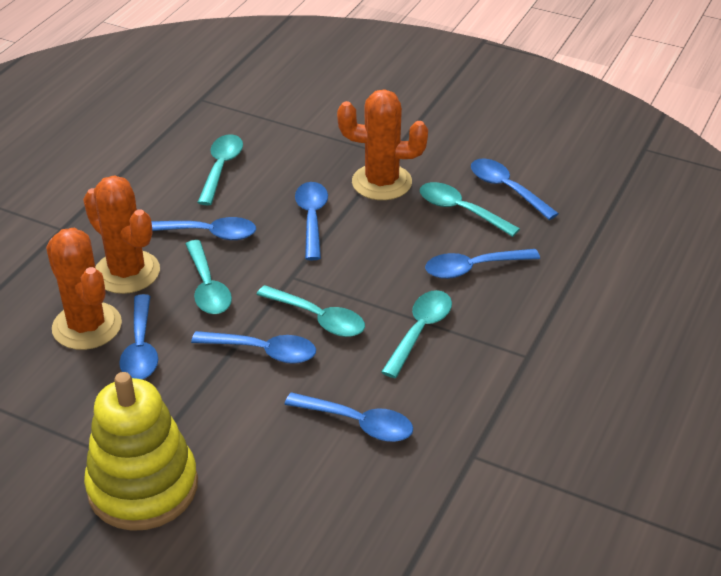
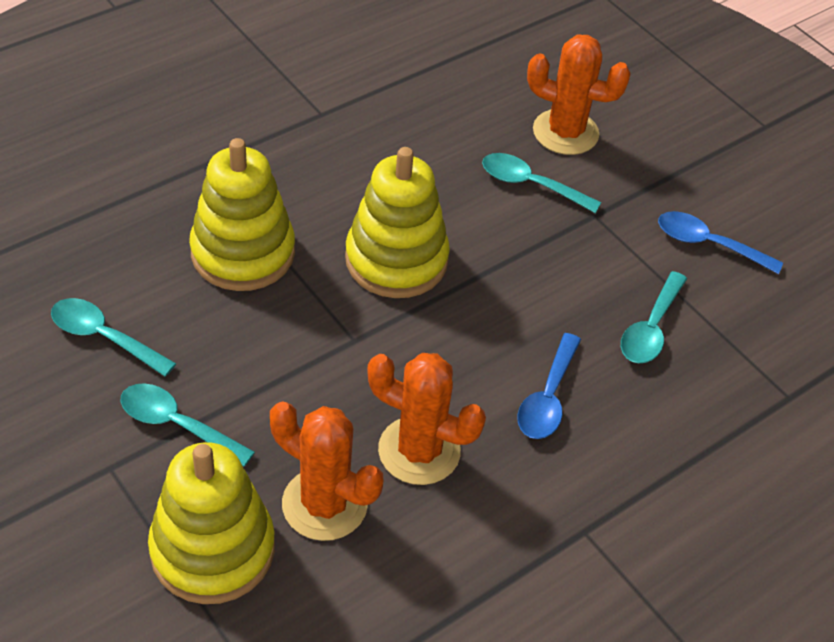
blue spoon: [119,294,158,379] [151,217,256,240] [191,331,316,364] [284,392,413,442] [295,182,328,260] [425,249,540,279] [471,158,559,220] = 7 -> [517,333,581,439] [658,211,783,274] = 2
turquoise spoon: [185,240,232,314] [197,134,243,205] [256,285,365,337] [381,290,452,378] [420,182,520,237] = 5 -> [51,298,176,377] [121,383,255,467] [482,153,601,213] [621,271,687,363] = 4
yellow stacking toy: [84,372,198,531] = 1 -> [148,442,275,604] [189,138,295,291] [345,147,450,298] = 3

